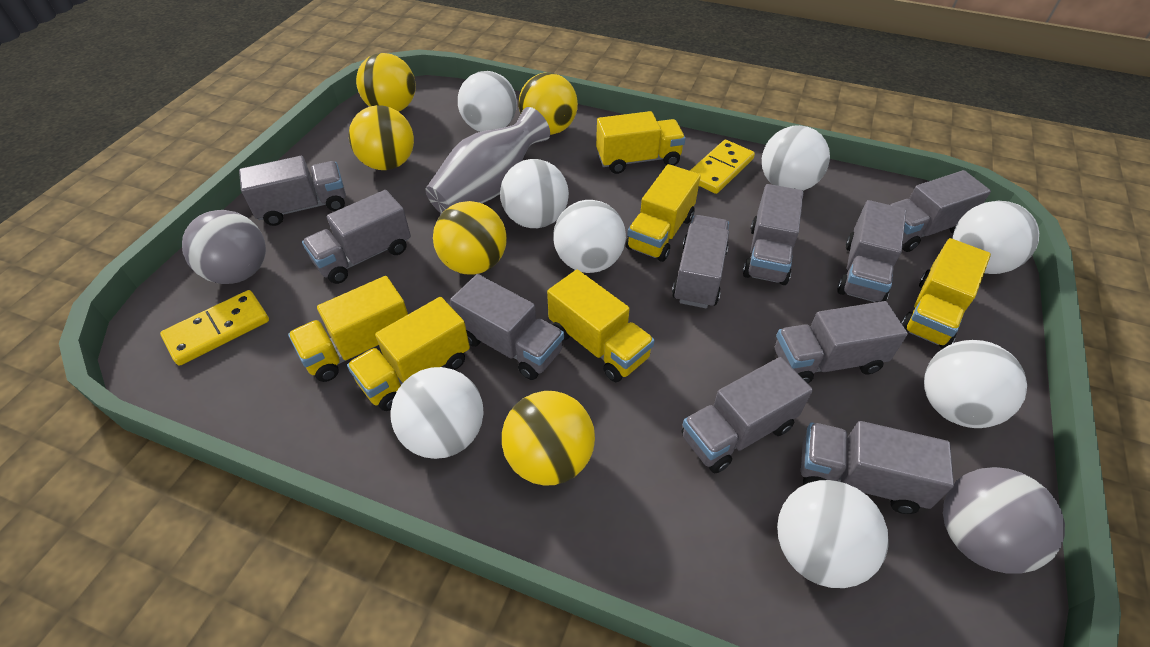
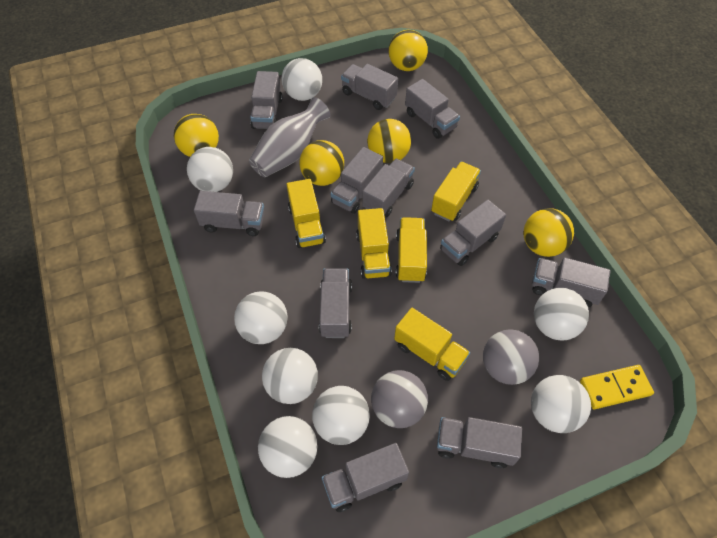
grey truck: [239,156,346,226] [302,190,411,284] [450,274,564,380] [672,215,729,308] [682,357,813,473] [743,184,803,285] [775,301,908,383] [801,421,954,514] [837,200,906,302] [890,170,991,252] = 10 -> [194,191,264,236] [250,71,283,129] [319,268,352,338] [322,443,409,512] [330,147,383,214] [341,64,398,110] [362,158,415,217] [405,79,460,139] [437,417,522,468] [440,200,506,266] [532,257,611,308] = 11
yellow domino: [160,290,269,366] [690,140,755,194] = 2 -> [580,365,654,409] = 1
yellow truck: [288,276,408,382] [347,297,470,411] [547,270,655,382] [596,111,686,174] [625,164,701,262] [901,238,991,349] = 6 -> [286,179,326,248] [356,208,392,279] [394,308,470,381] [396,217,427,283] [431,162,481,221] = 5

